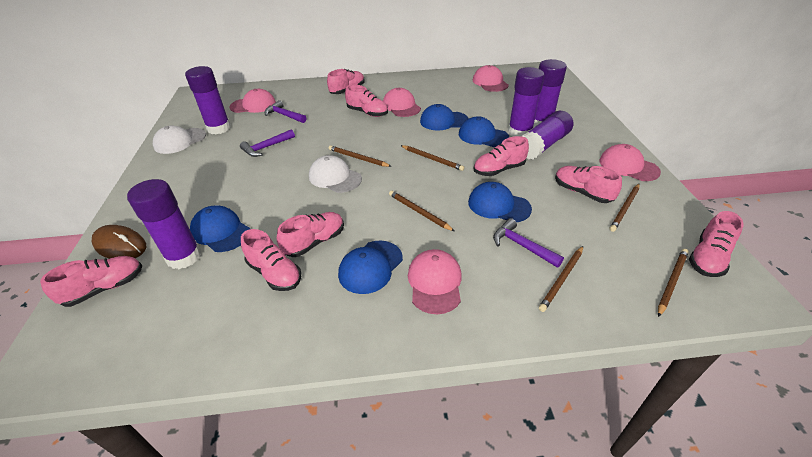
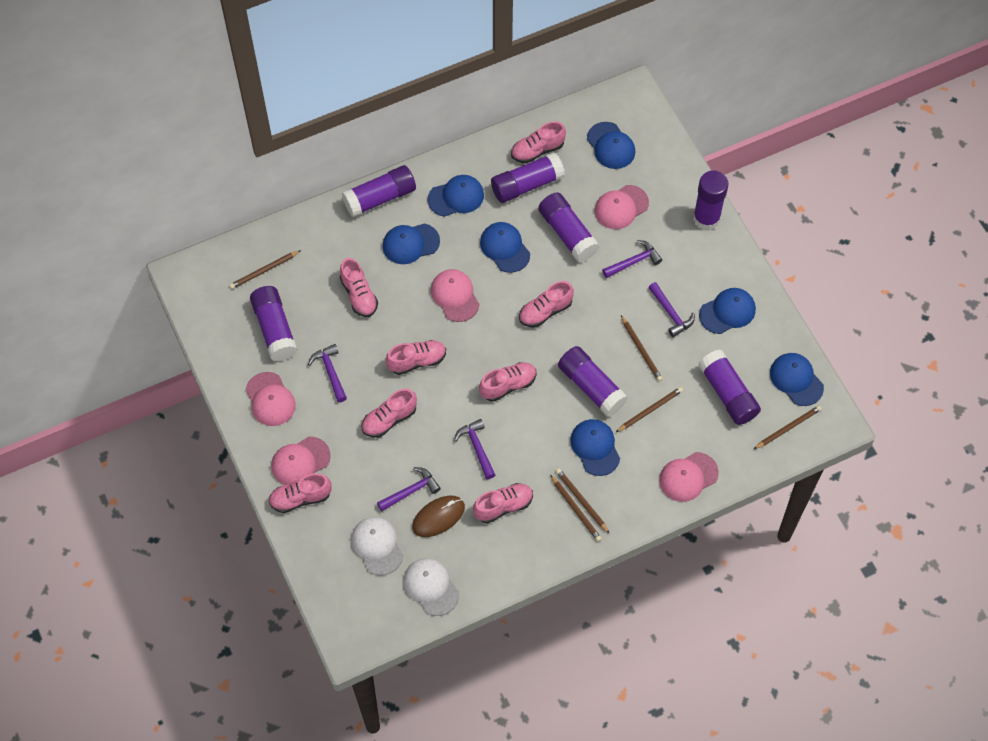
blue cap: [190,205,250,252] [338,241,403,294] [420,104,469,130] [459,116,509,147] [468,182,532,222] = 5 -> [383,224,440,264] [428,175,484,217] [480,222,530,273] [570,419,620,476] [587,122,635,169] [699,288,756,334] [770,353,824,406] = 7
purple glue stick: [127,179,202,269] [185,66,231,134] [508,67,545,137] [522,111,573,160] [534,59,567,127] = 5 -> [250,286,298,362] [342,165,416,217] [491,152,565,203] [538,192,600,262] [558,346,628,417] [693,171,729,230] [698,350,761,425] = 7
purple hammer: [240,129,295,157] [264,100,307,123] [493,218,564,268] = 3 -> [308,344,347,402] [377,467,441,511] [454,419,495,479] [602,240,662,278] [648,282,695,337] = 5

